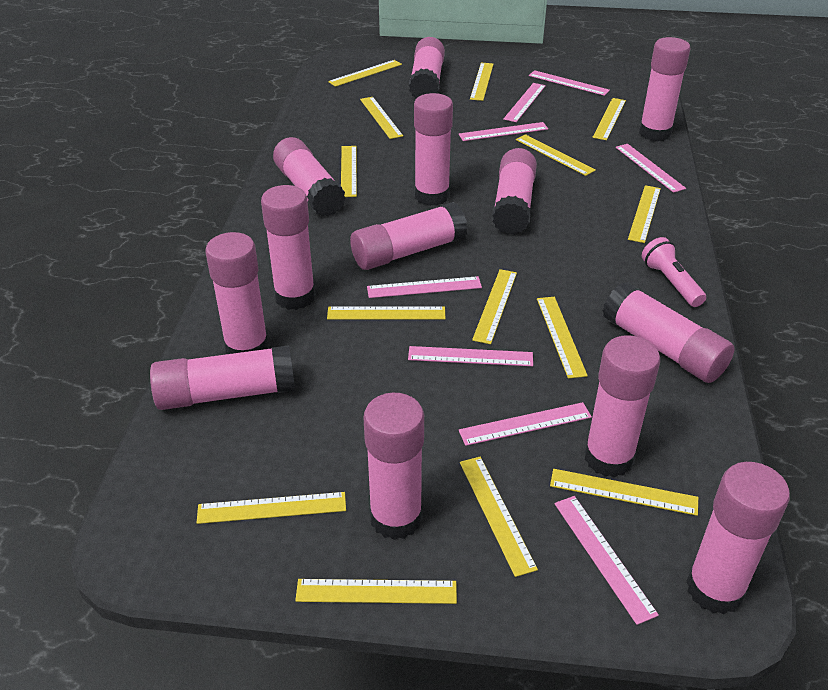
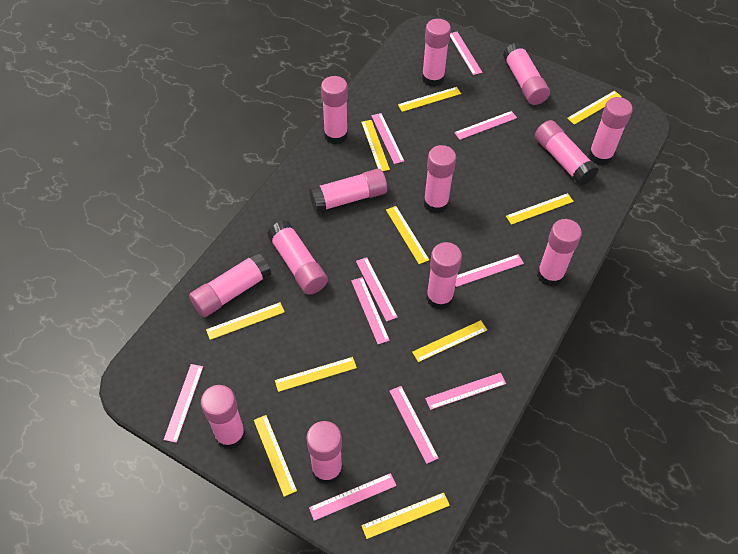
pink flashlight: [642,237,706,307] = 1 -> none = 0
pink ruler: [367,276,482,298] [408,346,533,366] [459,122,548,141] [459,402,592,446] [503,83,546,122] [529,70,610,96] [554,496,659,625] [616,144,686,193] = 8 -> [164,364,203,443] [309,473,396,521] [351,277,390,344] [356,257,397,322] [371,113,404,164] [390,386,439,464] [425,373,506,410] [450,32,482,75] [454,111,517,140] [455,254,524,287] = 10
yellow ruler: [197,492,346,524] [295,579,457,604] [327,306,446,320] [328,60,402,87] [341,146,357,197] [360,97,403,139] [460,457,538,577] [470,63,494,101] [472,269,517,344] [516,134,596,176] [537,297,588,379] [550,469,698,516] [592,98,626,140] [628,185,661,243] = 14 -> [206,302,285,340] [254,415,297,497] [275,357,357,392] [361,120,390,171] [361,493,450,539] [386,206,429,264] [398,87,461,112] [412,320,487,362] [506,193,574,225] [567,91,622,125] = 10

